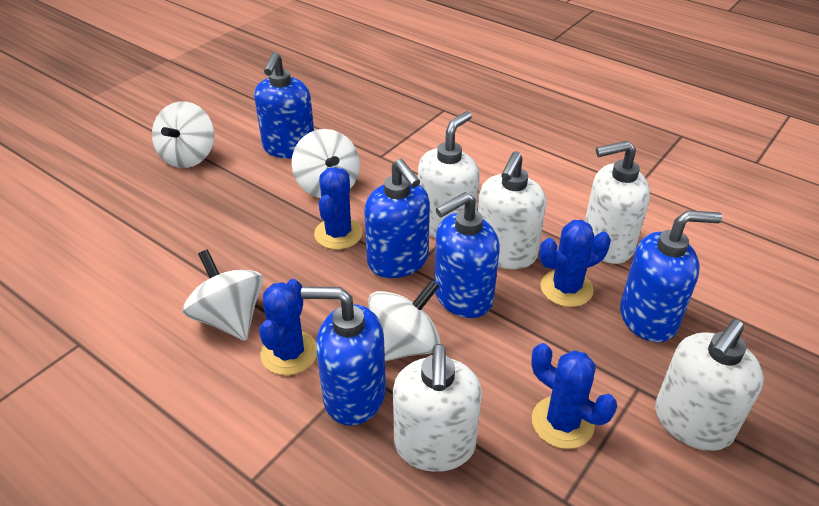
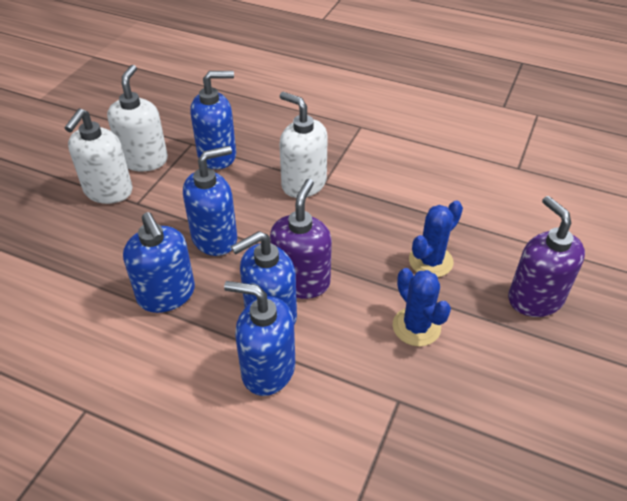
blue cactus: [259,279,317,375] [314,167,363,250] [531,343,617,449] [539,220,611,307] = 4 -> [393,268,451,346] [409,200,463,277] = 2
purple soap dispenser: none = 0 -> [270,179,332,299] [508,196,585,317] = 2
white soap dispenser: [393,344,482,472] [418,111,480,238] [478,151,546,269] [585,140,650,264] [655,319,764,451] = 5 -> [65,108,133,204] [107,65,168,171] [279,92,328,198] = 3
white spinning top: [152,101,214,168] [183,250,263,341] [292,129,360,198] [368,280,441,361] = 4 -> none = 0

